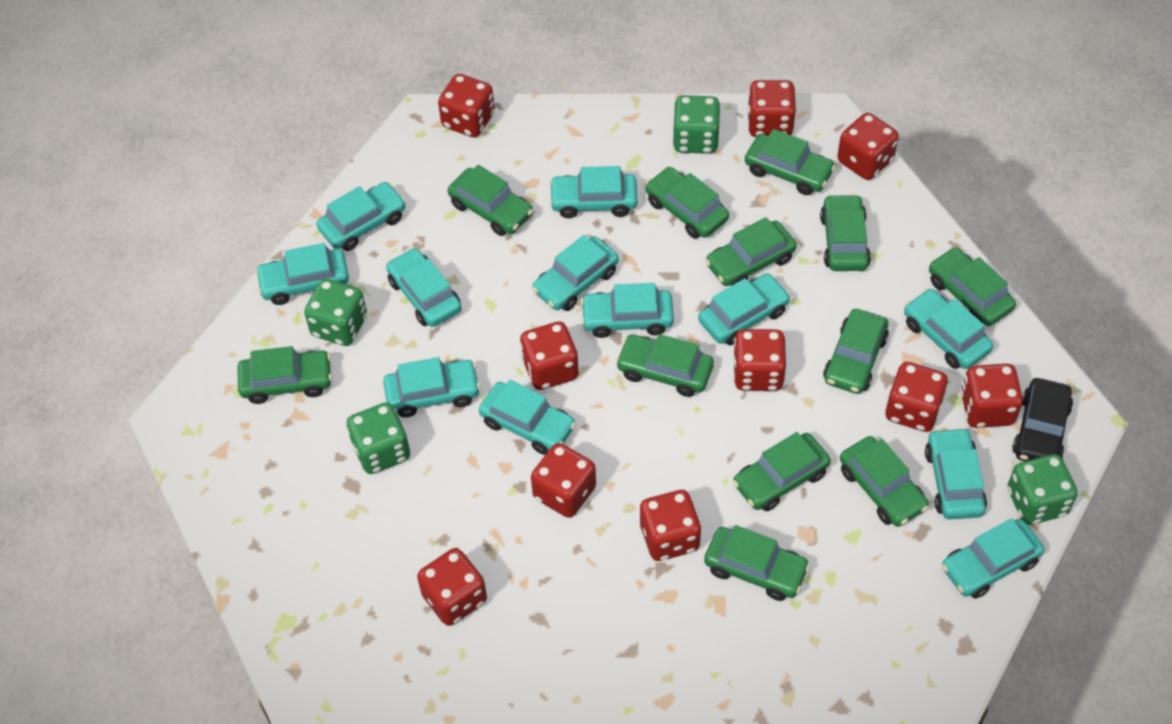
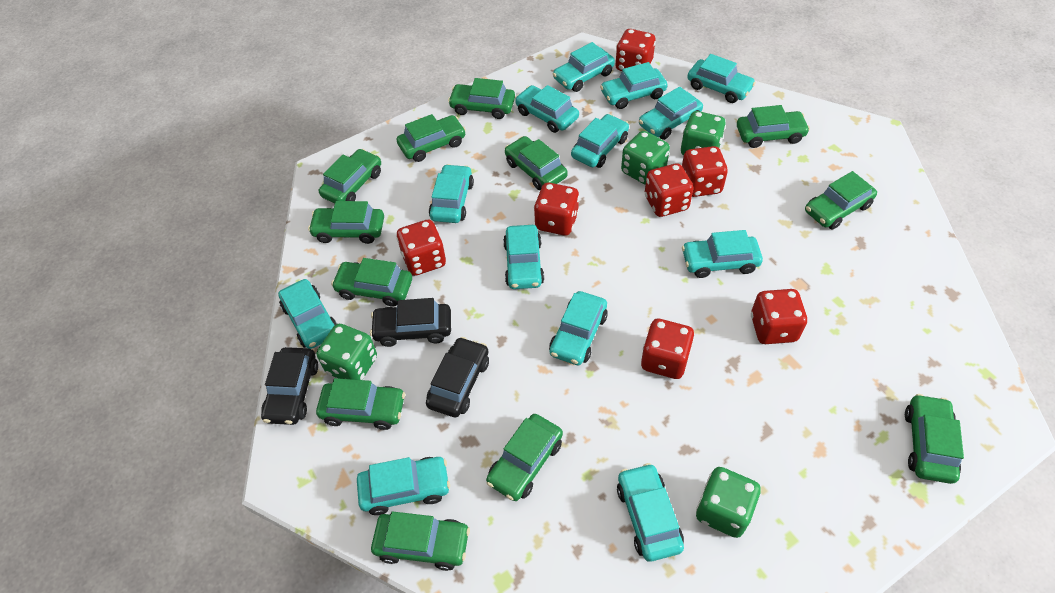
black car: [1012,378,1073,461] = 1 -> [261,347,318,425] [370,298,451,347] [426,337,489,417] = 3
red dice: [417,548,487,626] [438,74,495,137] [520,321,579,390] [531,443,596,518] [640,490,702,561] [733,329,786,391] [747,80,796,137] [837,113,899,180] [886,362,948,432] [961,364,1023,428] = 10 -> [396,220,446,276] [534,183,579,236] [615,29,656,71] [641,319,695,379] [645,163,694,217] [682,146,728,197] [751,289,808,344] = 7
turquoise car: [255,243,349,305] [316,182,406,251] [383,357,480,418] [386,248,462,327] [479,380,576,455] [532,235,619,311] [549,166,637,218] [580,283,674,338] [698,273,790,345] [904,288,993,369] [925,427,987,519] [942,518,1044,599] = 12 -> [278,279,337,349] [357,457,450,515] [429,164,474,223] [503,225,544,289] [515,85,579,133] [549,291,608,365] [553,42,615,92] [571,114,629,168] [600,62,667,109] [617,463,684,562] [639,87,703,140] [682,230,763,278] [687,54,756,103] = 13

